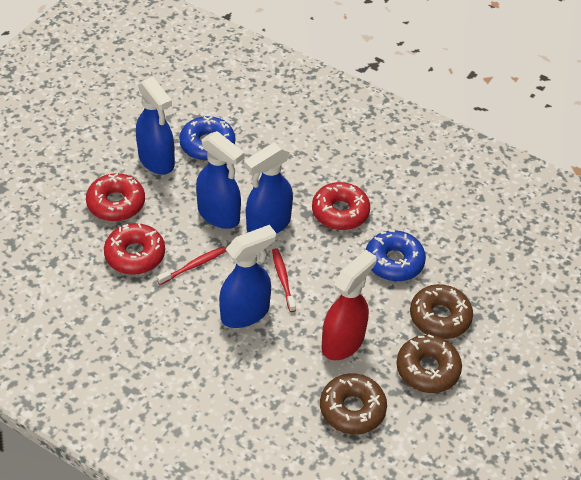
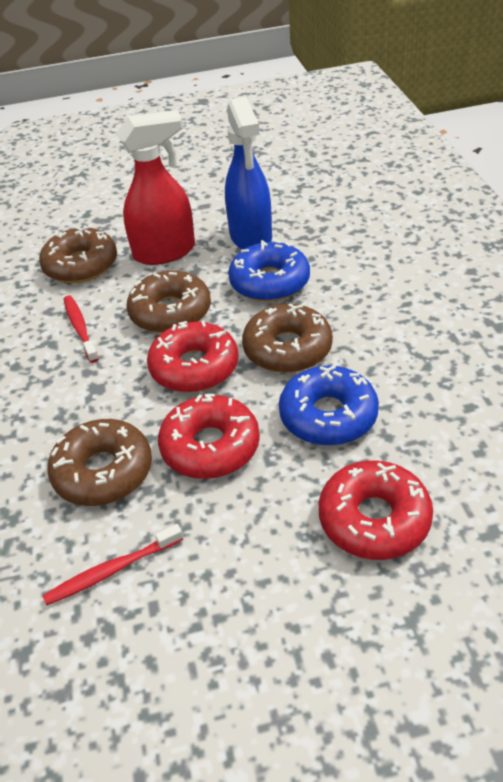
blue spray bottle: [136,77,175,175] [196,131,245,229] [219,225,276,328] [244,142,293,234] = 4 -> [225,96,272,250] = 1
brown donut: [320,373,387,435] [396,334,462,393] [410,284,473,339] = 3 -> [39,226,117,283] [47,419,152,506] [127,271,211,333] [242,304,333,373] = 4

